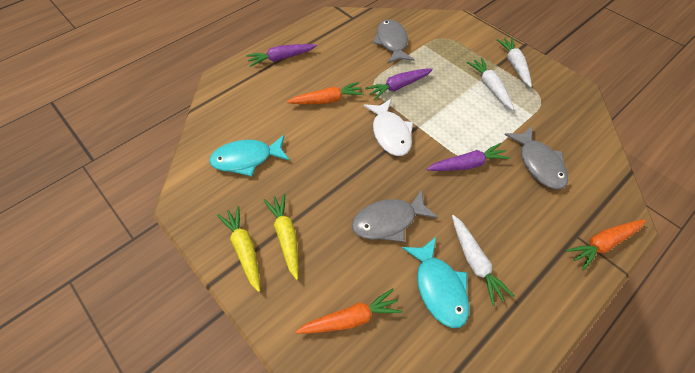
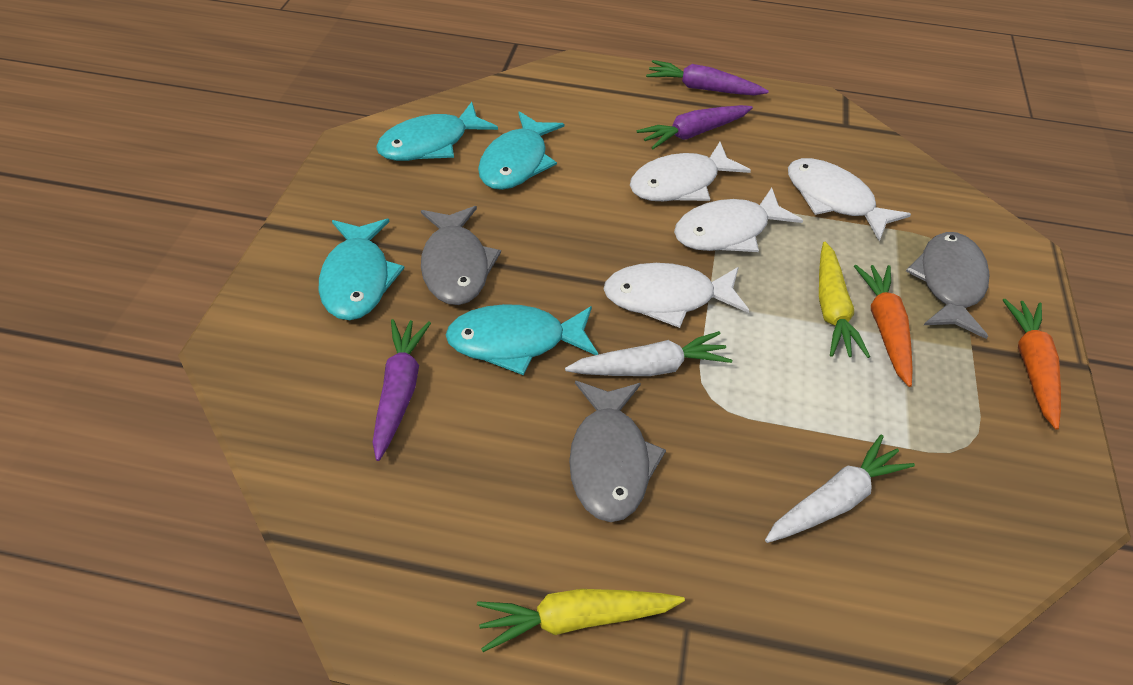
orange carrot: [287,82,364,104] [295,288,402,334] [566,219,646,270] = 3 -> [854,265,913,387] [1003,299,1061,430] = 2
turquoise fish: [209,135,290,176] [402,237,469,328] = 2 -> [319,219,404,320] [376,102,498,161] [446,304,598,375] [478,111,564,190] = 4
white carrot: [452,215,515,306] [467,58,514,110] [497,37,532,87] = 3 -> [565,331,732,376] [765,434,915,543] = 2
white fish: [363,99,413,156] = 1 -> [604,263,749,328] [630,142,751,201] [674,187,803,252] [788,158,911,241] = 4

